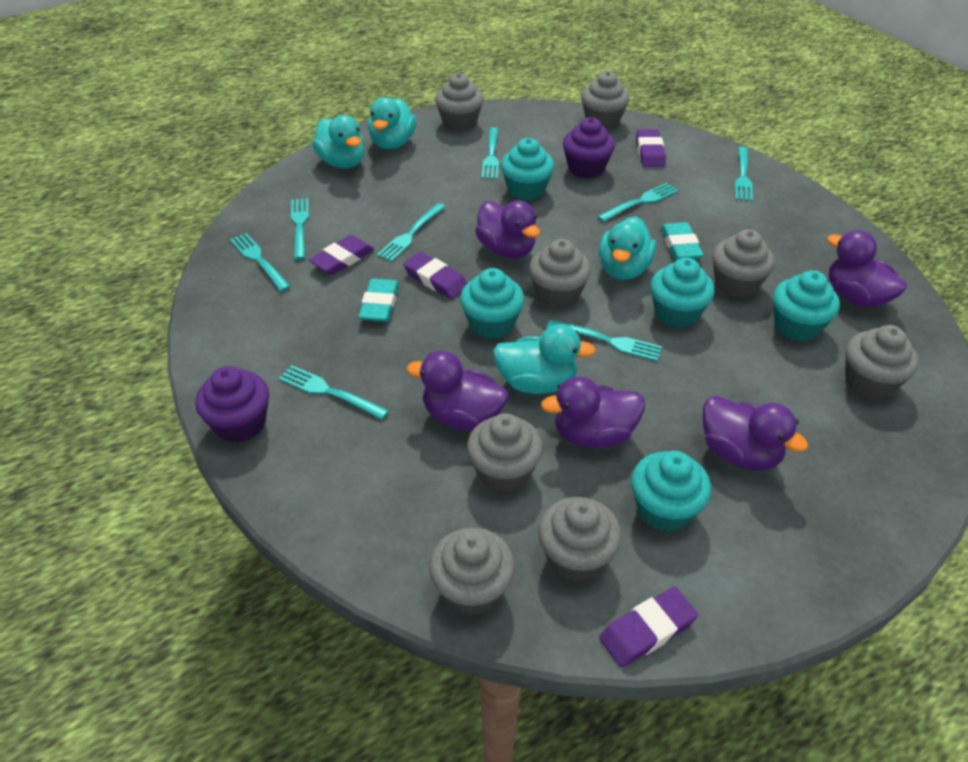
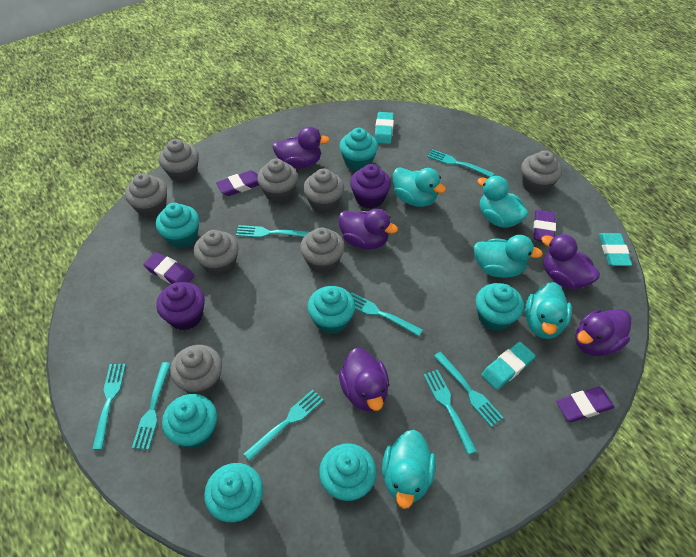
turquoise cupcake: [460,268,524,339] [501,138,555,201] [631,451,711,532] [650,258,715,328] [773,270,840,342] = 5 -> [156,203,199,248] [162,394,217,449] [204,463,263,522] [307,286,355,334] [319,443,377,502] [339,128,378,171] [476,283,524,331] = 7
turquoise duck: [312,115,364,168] [368,97,416,149] [493,324,596,394] [599,216,656,280] = 4 -> [382,430,436,509] [393,167,446,207] [474,235,543,278] [477,176,528,228] [525,282,572,339] = 5
turquoise eraser: [359,279,399,322] [661,222,703,261] = 2 -> [375,112,394,144] [481,342,535,390] [599,233,632,266] = 3

